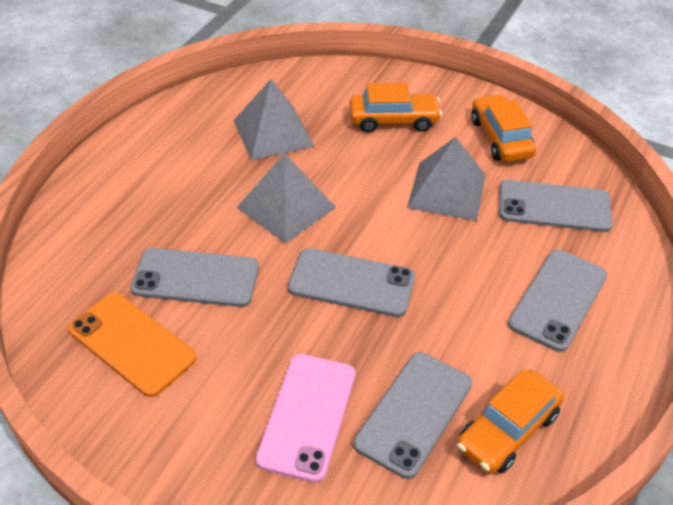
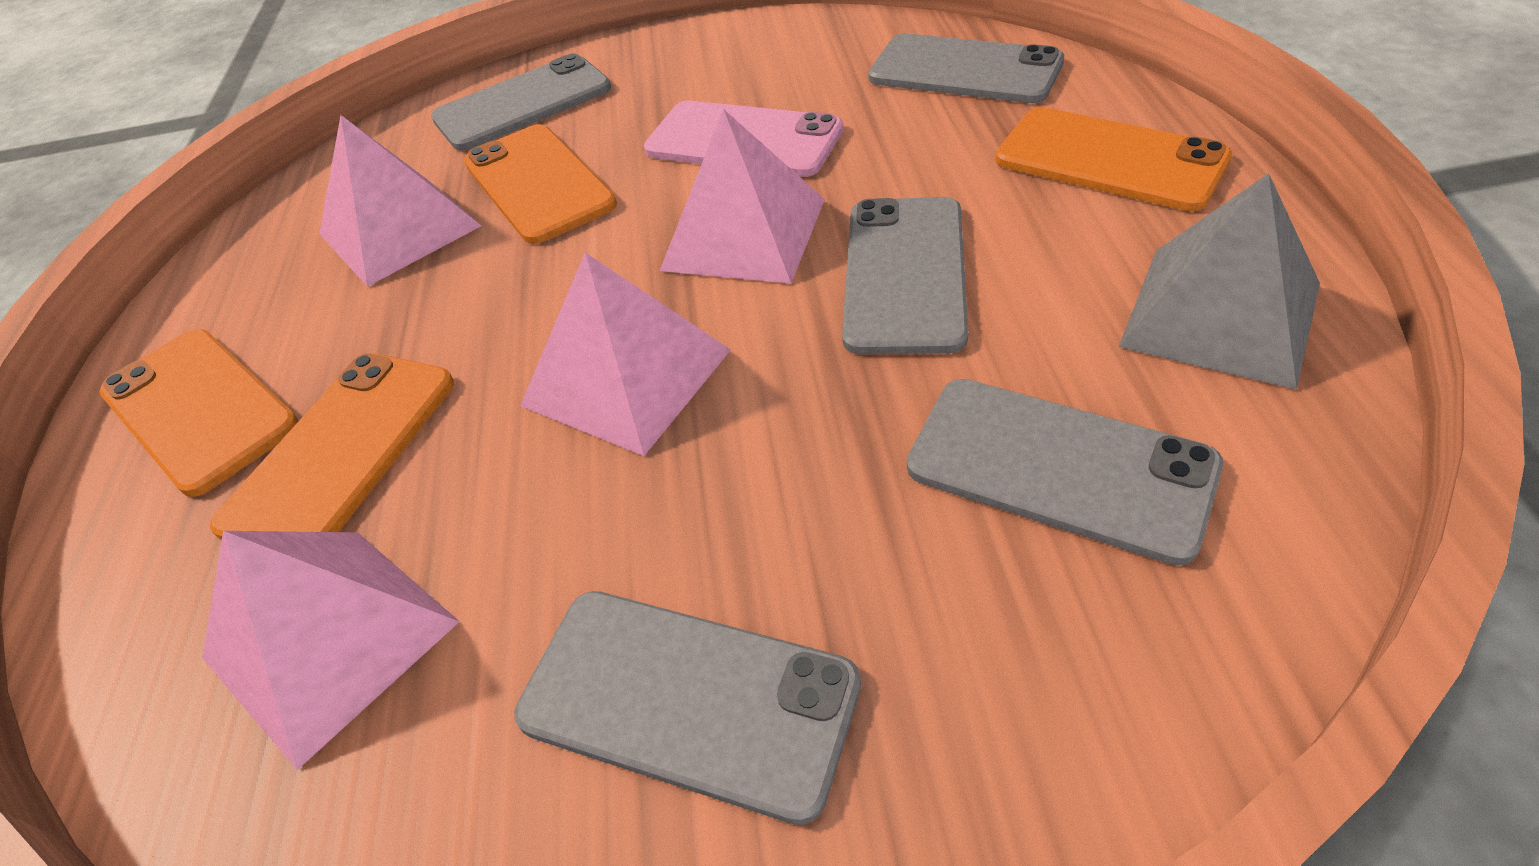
grey pyramid: [234,79,314,160] [237,153,336,244] [407,137,486,221] = 3 -> [1119,173,1320,390] = 1
orange car: [349,83,442,132] [457,370,564,474] [471,94,536,162] = 3 -> none = 0
orange phone: [68,293,197,397] = 1 -> [99,329,298,497] [210,353,454,540] [464,124,617,244] [996,107,1232,211] = 4
pink pyramid: none = 0 -> [202,531,460,770] [319,115,481,287] [520,252,731,456] [660,109,825,283] = 4

